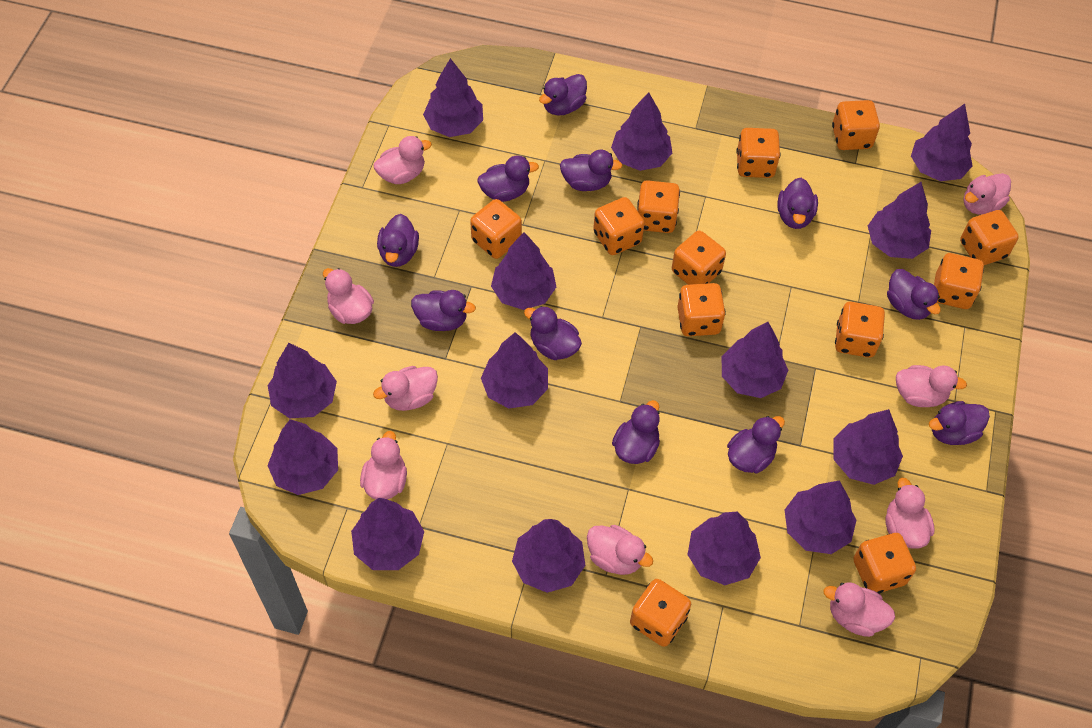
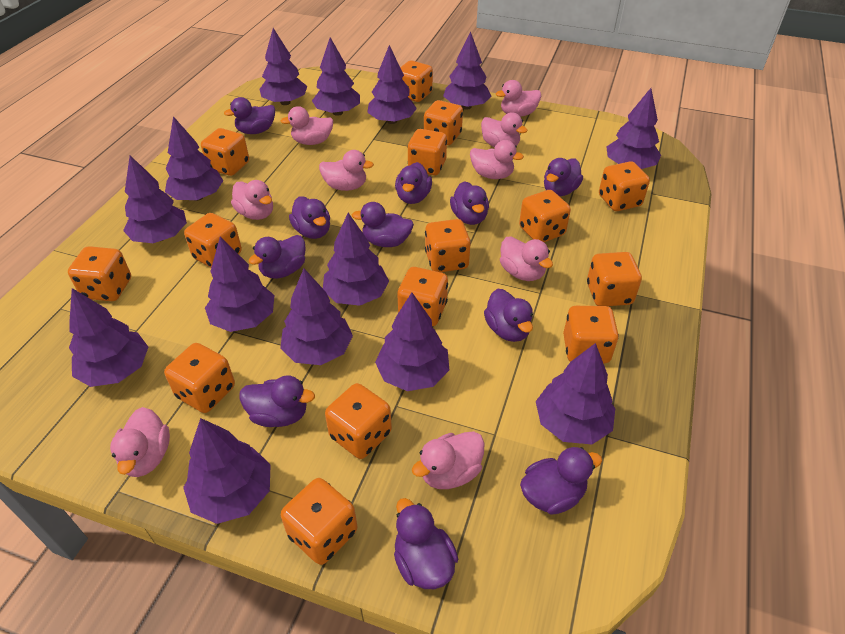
orange dice: [470,199,522,259] [593,197,644,255] [630,579,691,647] [637,180,680,233] [672,231,726,285] [677,283,726,336] [736,128,780,178] [832,100,880,150] [835,302,885,358] [853,533,916,594] [934,253,984,309] [960,210,1019,265] = 12 -> [68,246,131,301] [164,343,235,413] [184,213,242,267] [201,128,249,176] [281,478,357,565] [325,383,392,459] [397,267,448,326] [400,60,433,102] [407,129,447,175] [424,100,463,145] [425,219,471,272] [519,190,571,242] [563,306,619,363] [587,252,642,306] [599,161,650,211] = 15

